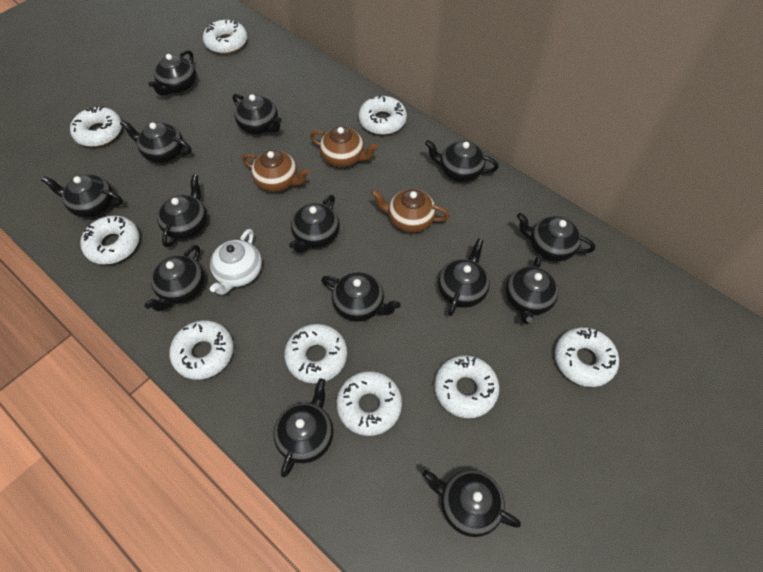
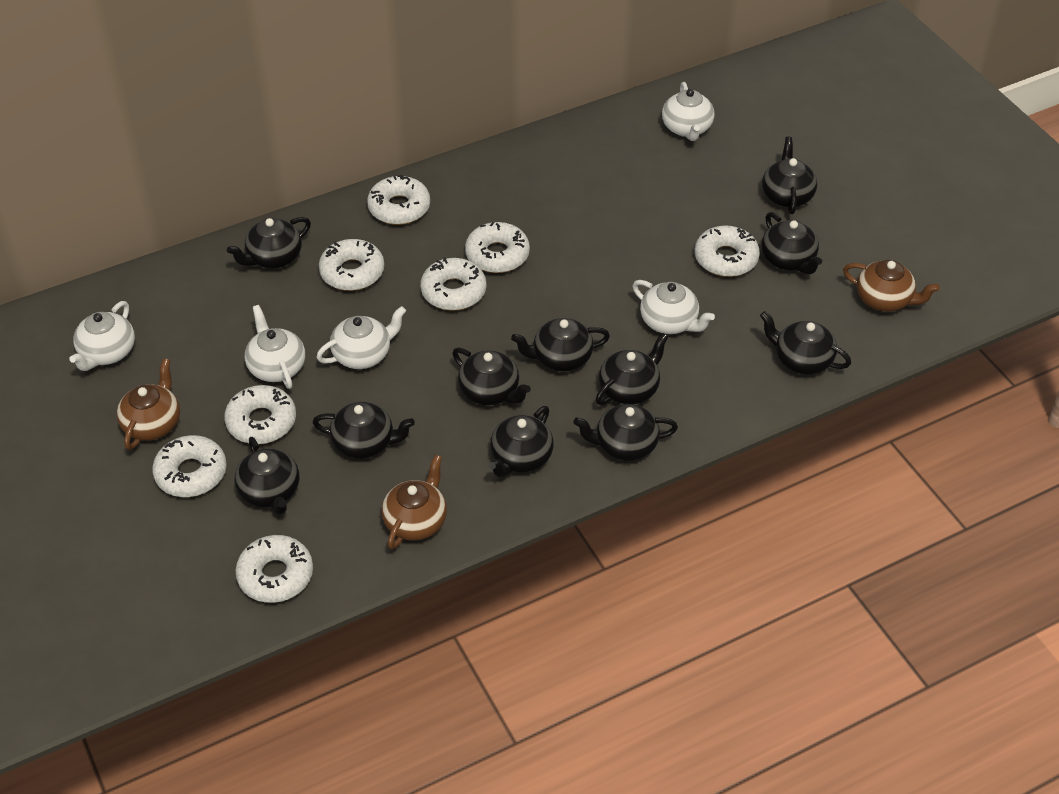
black teapot: [41,174,123,218] [120,120,192,163] [144,245,205,312] [148,50,196,96] [157,174,207,247] [232,94,282,134] [273,378,334,477] [289,195,340,253] [321,272,401,322] [423,470,521,537] [425,140,499,182] [438,238,490,316] [505,255,558,324] [517,213,595,261] = 14 -> [227,217,311,268] [235,437,299,515] [313,402,415,459] [452,348,531,405] [489,406,554,477] [511,318,610,371] [574,404,678,461] [596,333,668,405] [760,311,851,375] [762,137,817,214] [762,212,822,274] = 11
white donut: [70,106,122,147] [80,215,140,265] [169,320,234,380] [203,20,247,54] [284,324,347,383] [337,371,402,436] [359,96,407,135] [434,356,499,418] [555,327,619,387] = 9 -> [152,435,227,497] [224,385,296,444] [235,535,313,603] [319,239,384,291] [367,175,430,225] [420,257,486,311] [465,222,530,273] [695,225,760,277] = 8
white teapot: [209,229,262,295] = 1 -> [69,301,135,371] [245,305,305,389] [316,306,406,369] [632,280,715,334] [662,82,715,141] = 5

